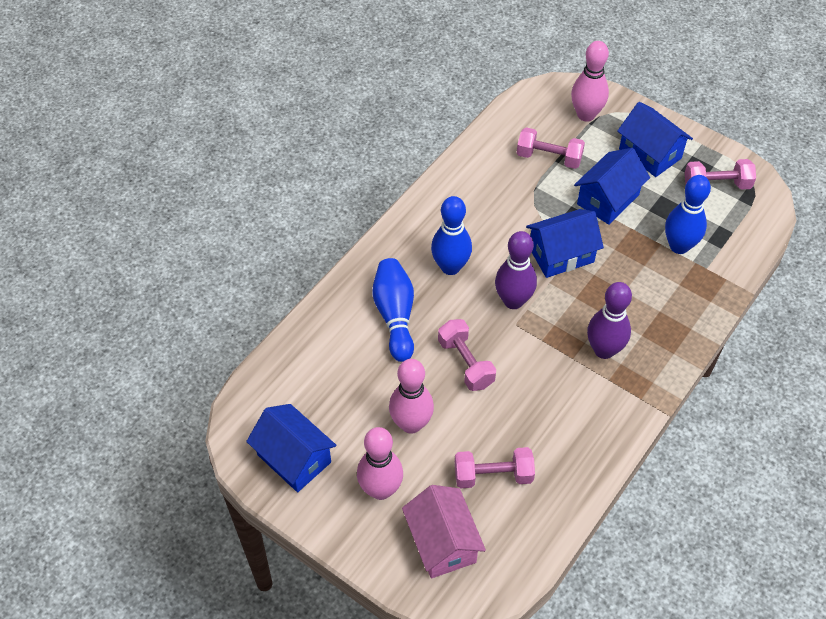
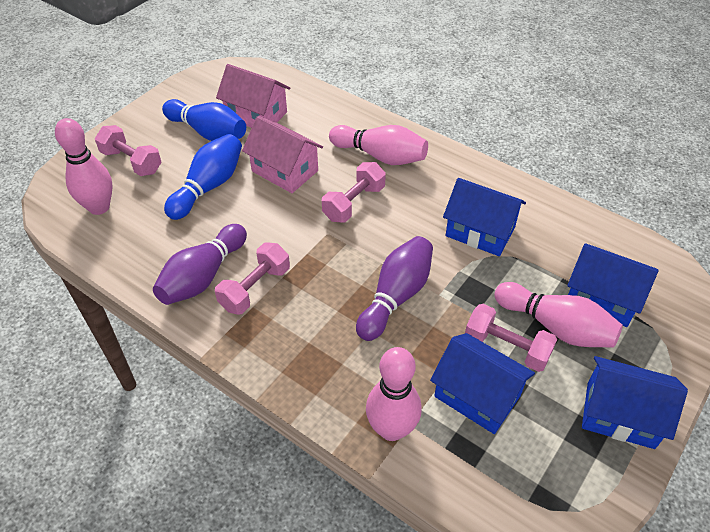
blue bowling pin: [372,258,414,362] [431,196,472,275] [665,175,711,254] = 3 -> [162,99,246,141] [164,134,242,220] = 2
pink bowling pin: [357,427,403,500] [389,359,434,434] [571,41,609,122] = 3 -> [55,118,113,215] [329,125,428,165] [366,347,422,441] [494,282,623,348] = 4
pink house: [402,485,486,578] = 1 -> [216,64,290,128] [242,116,323,193] = 2

